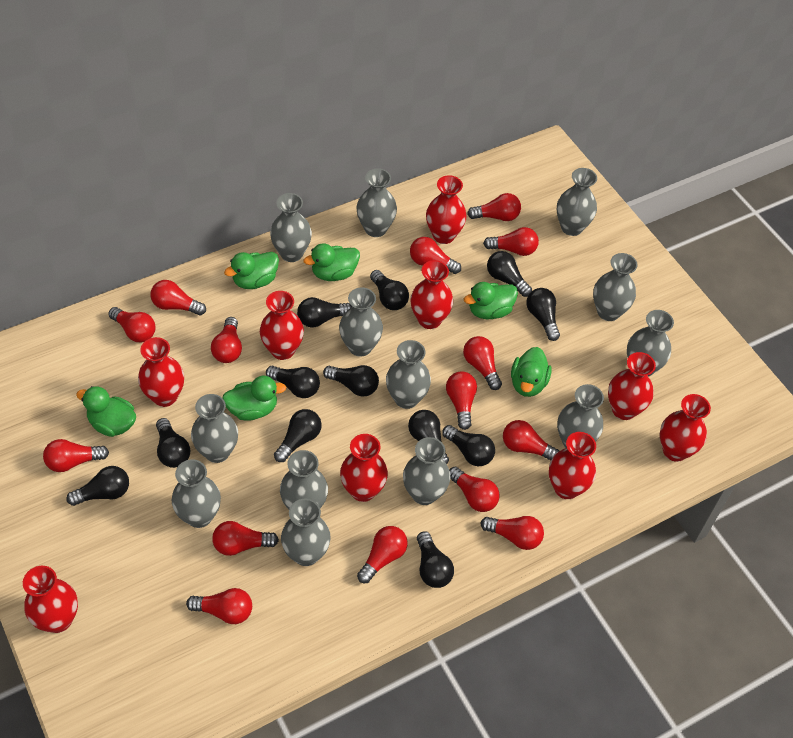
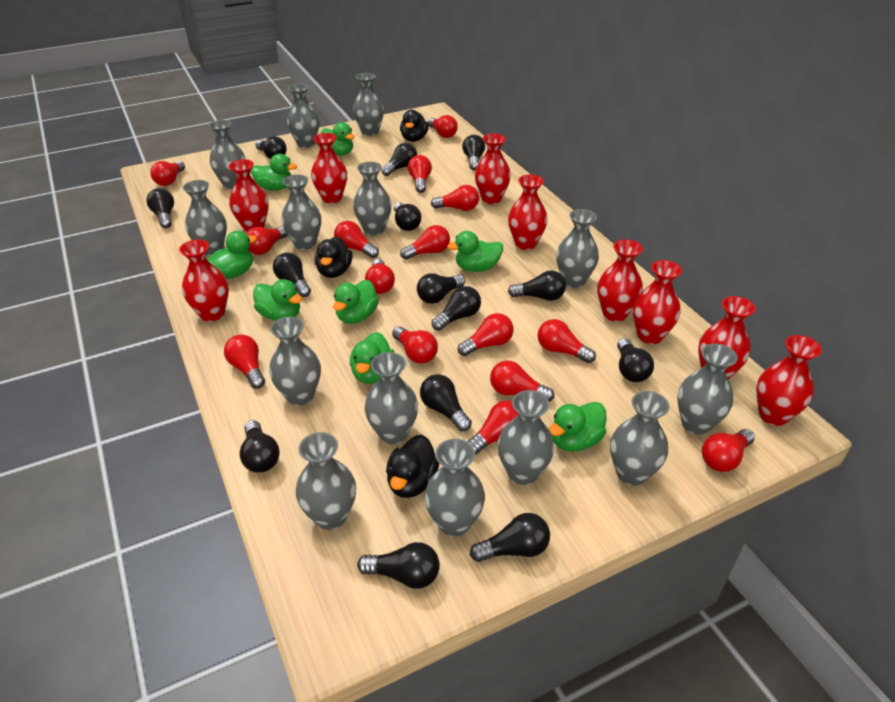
black duck: none = 0 -> [315,236,352,278] [386,435,439,498] [400,110,429,142] = 3
black light bulb: [66,466,129,506] [156,418,190,468] [266,366,320,398] [274,409,322,462] [297,297,352,328] [323,365,379,397] [370,270,409,310] [408,410,449,464] [417,531,454,588] [442,425,495,466] [487,251,532,297] [526,288,560,341] = 12 -> [146,188,174,228] [240,420,280,473] [255,136,287,159] [273,252,311,297] [357,542,440,589] [381,143,417,176] [394,202,421,231] [417,273,465,304] [420,374,472,431] [431,286,481,331] [462,135,485,170] [470,513,550,562] [508,270,566,301] [617,338,654,382] = 14
green duck: [76,386,136,437] [223,376,286,421] [224,252,279,289] [304,243,360,281] [464,282,518,319] [511,347,552,397] = 6 -> [207,231,257,279] [251,154,297,191] [253,279,302,321] [321,122,355,156] [333,280,379,324] [350,332,394,384] [447,231,503,272] [549,402,607,452] = 8
grey vase: [171,459,221,528] [191,394,238,463] [270,193,312,262] [280,450,328,509] [281,499,331,566] [339,287,383,357] [356,168,397,237] [386,340,431,409] [403,437,450,505] [557,168,597,236] [557,384,604,448] [593,253,638,321] [627,310,674,377] = 13 -> [183,180,227,256] [208,120,245,189] [269,317,321,406] [281,175,321,250] [287,84,319,148] [296,432,356,530] [353,73,384,136] [353,162,391,235] [364,352,418,444] [424,439,485,537] [497,390,554,485] [556,209,599,288] [610,391,670,486] [677,344,738,435] = 14

